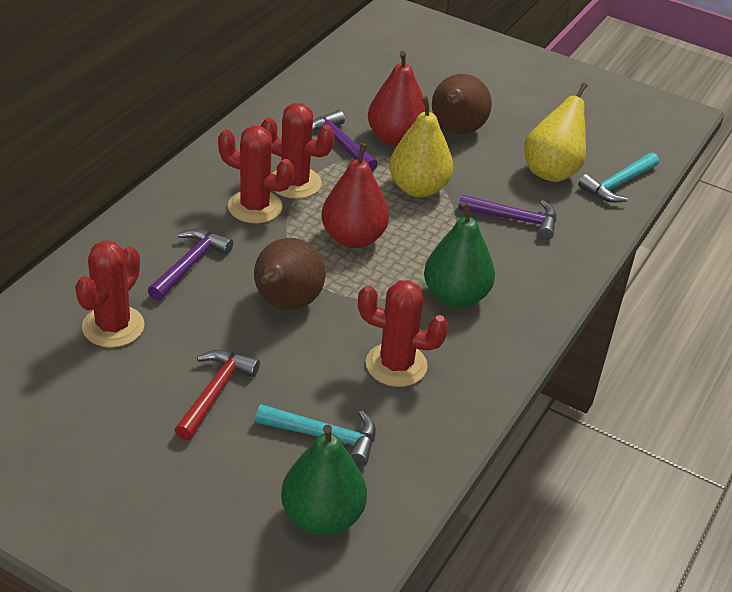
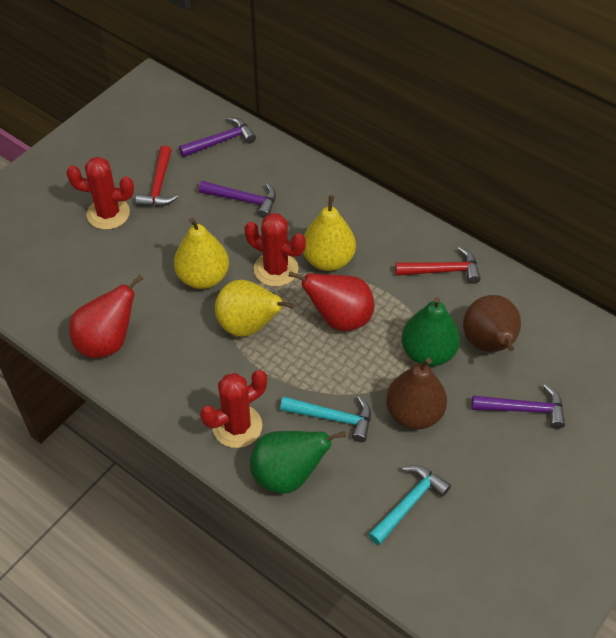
red cactus: [75,240,144,348] [218,126,294,224] [261,103,335,199] [358,280,448,387] = 4 -> [66,157,134,230] [200,370,267,448] [244,213,306,287] = 3
red hammer: [175,350,260,440] = 1 -> [135,145,178,207] [395,247,481,284] = 2
yellow pear: [389,96,453,197] [524,83,587,182] = 2 -> [174,218,229,289] [215,280,294,337] [303,195,356,271] = 3

